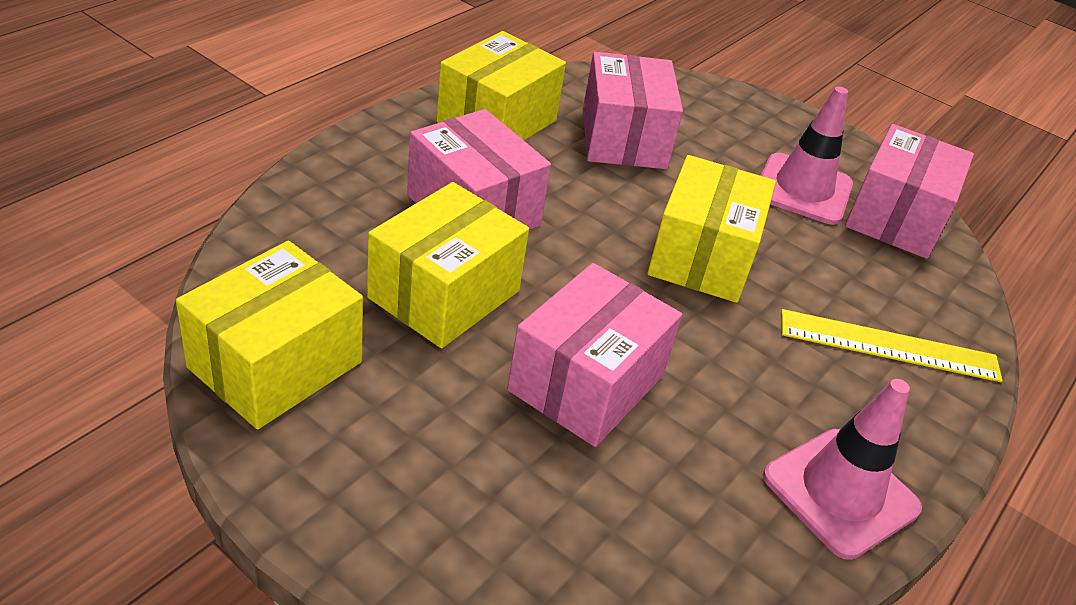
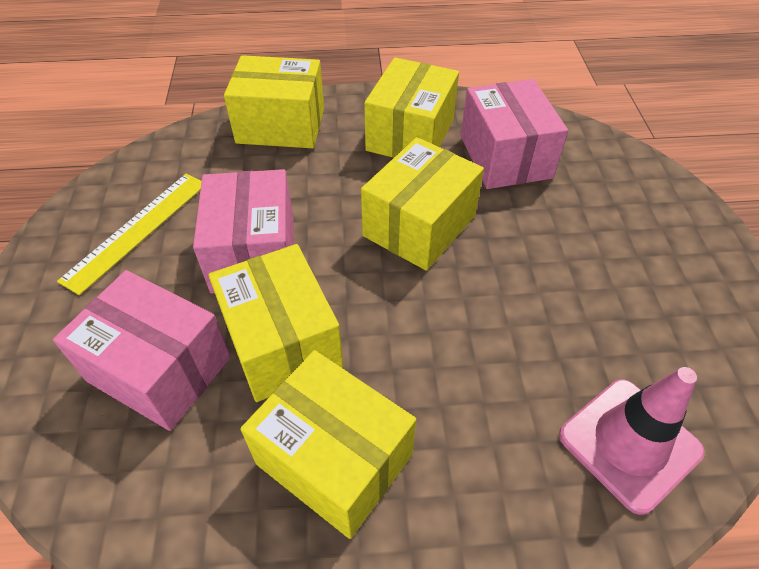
pink box: [407,109,551,230] [507,263,682,447] [583,52,683,169] [845,124,974,259] = 4 -> [53,270,231,431] [193,169,294,293] [461,79,568,189] = 3
pink traffic cone: [761,86,853,225] [763,379,922,560] = 2 -> [559,367,705,515] = 1
yellow box: [176,241,363,429] [367,182,529,348] [436,31,566,140] [647,155,776,303] = 4 -> [208,244,343,402] [224,55,324,148] [240,350,416,539] [361,137,484,271] [364,57,459,158] = 5

